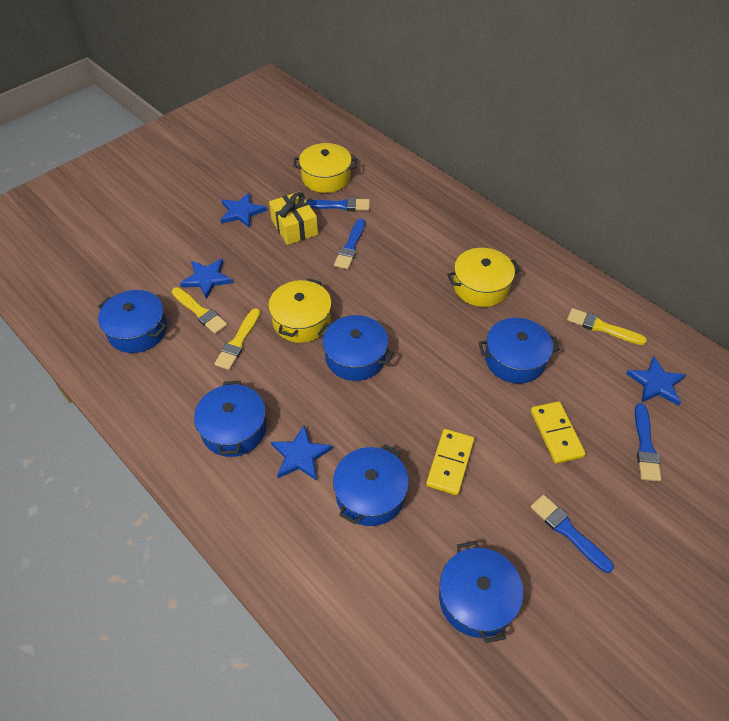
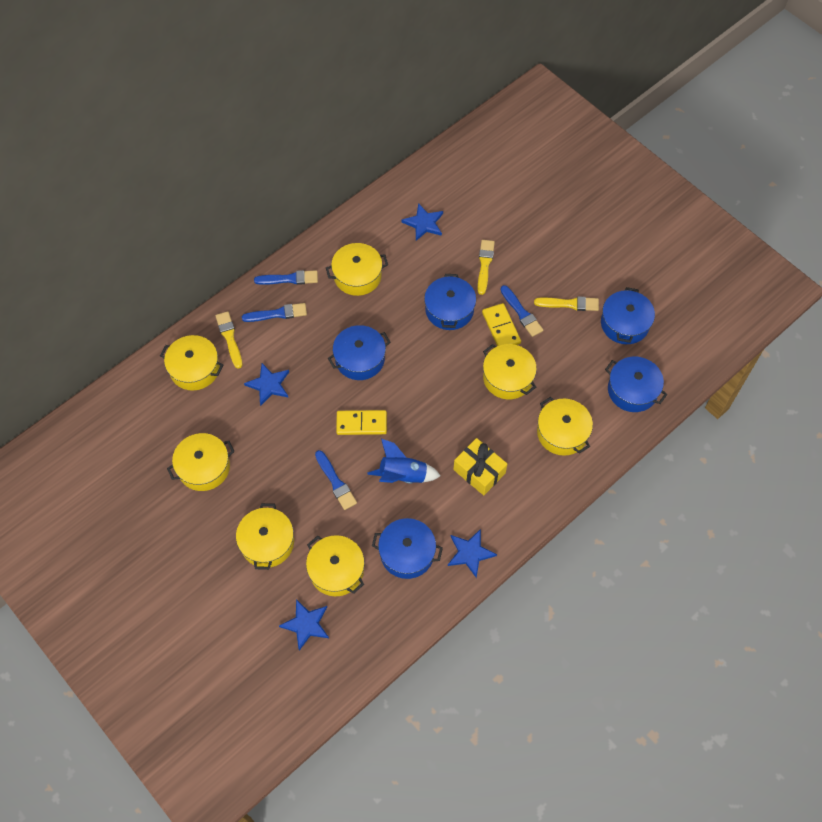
blue pot: [98,290,167,353] [194,381,267,457] [318,315,394,381] [333,444,409,526] [439,541,523,643] [479,318,560,383] = 6 -> [328,325,390,380] [372,518,443,579] [424,274,476,330] [601,287,655,344] [605,356,667,412] = 5
blue rocket: none = 0 -> [367,439,441,484] = 1
yellow pot: [268,278,332,343] [293,143,357,193] [447,248,521,307] = 3 -> [160,335,224,391] [167,433,235,491] [236,503,294,570] [306,535,365,596] [326,243,388,296] [483,344,537,399] [537,397,593,456] = 7

